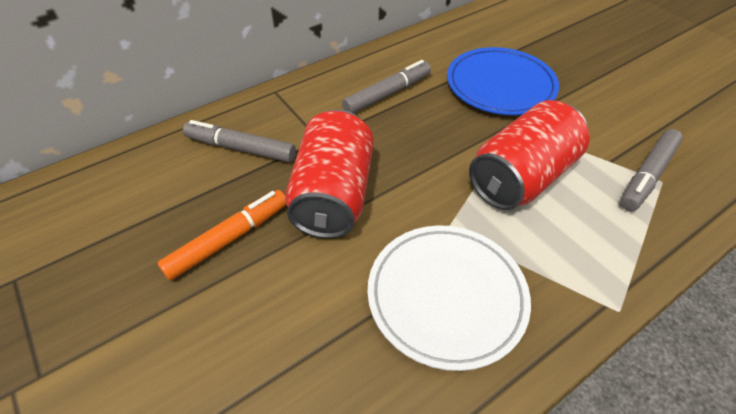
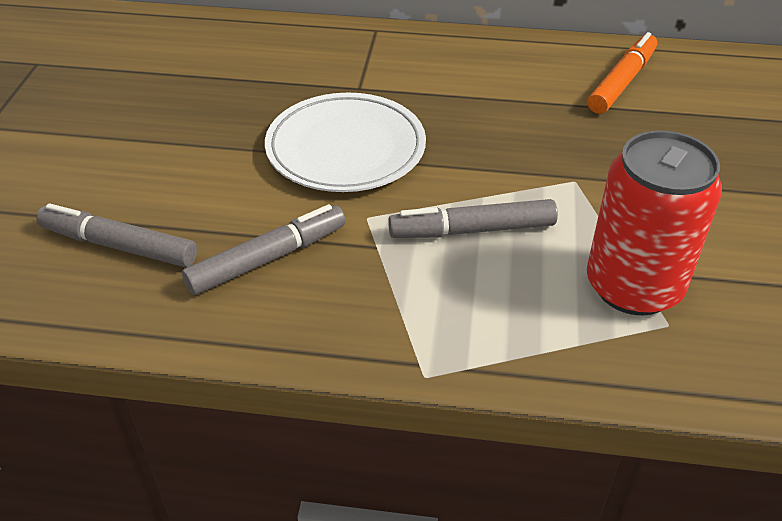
blue plate: [447,47,559,115] = 1 -> none = 0
red can: [285,109,374,239] [469,100,590,210] = 2 -> [587,130,722,315] = 1

